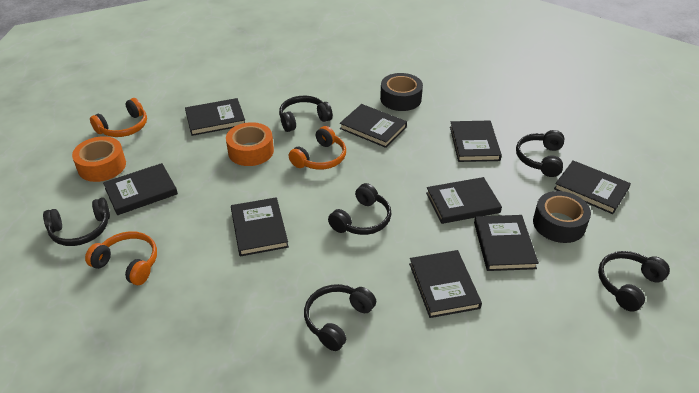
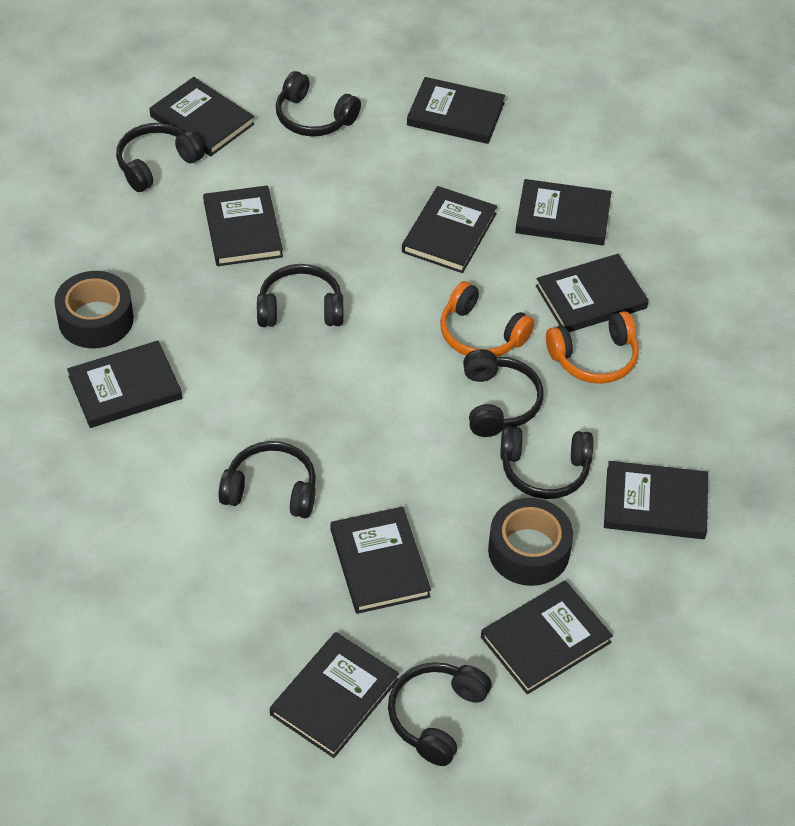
black book: [103,163,178,215] [185,98,245,136] [231,197,289,257] [340,104,407,148] [409,250,482,318] [426,177,502,224] [450,121,502,162] [474,215,539,271] [554,160,631,214] = 9 -> [67,341,182,428] [149,77,255,156] [203,185,283,266] [270,632,399,758] [331,507,431,614] [402,186,497,273] [407,77,505,144] [481,581,613,694] [515,179,612,245] [536,254,649,332] [604,461,708,539] = 11
black headphones: [43,198,110,246] [279,96,333,132] [304,284,376,351] [328,183,391,235] [516,130,564,177] [598,251,670,312] = 6 -> [116,123,204,192] [218,441,316,518] [257,264,343,327] [276,71,361,137] [388,662,492,766] [463,349,544,437] [500,426,593,499] = 7
orange headphones: [85,231,157,285] [90,98,147,137] [289,126,346,170] = 3 -> [440,281,535,357] [546,311,639,384] = 2
orange tape: [72,136,126,182] [226,122,274,166] = 2 -> none = 0

